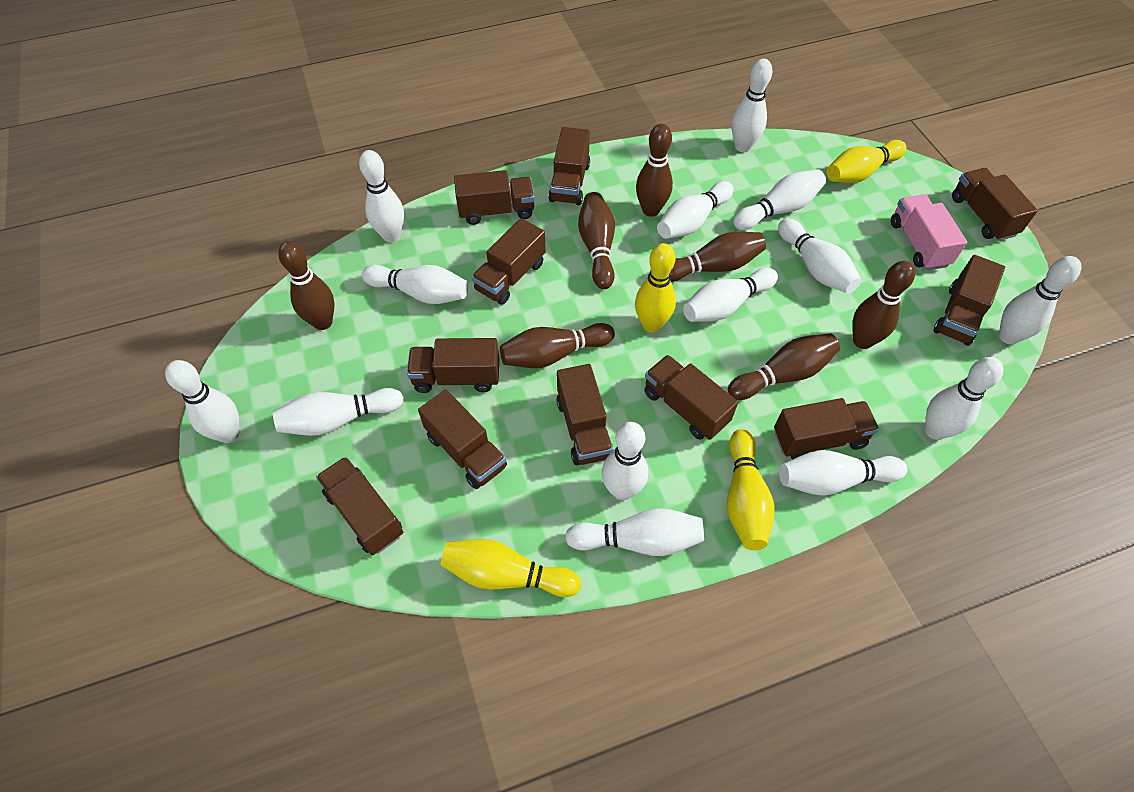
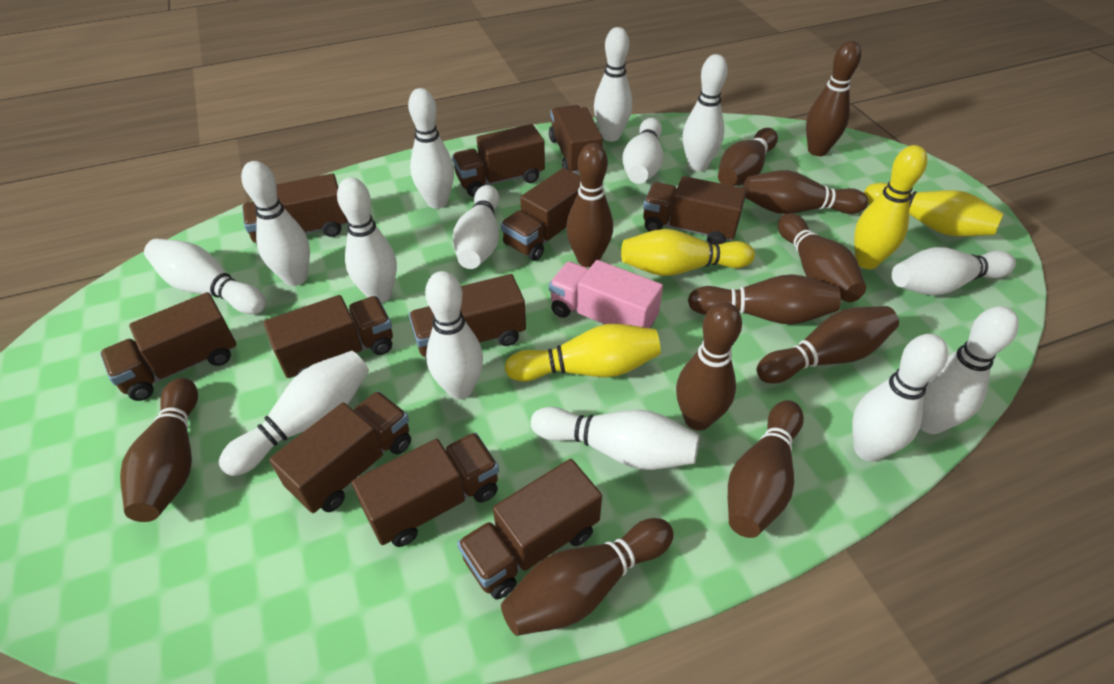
brown bowling pin: [278,241,335,330] [500,323,615,368] [578,192,615,289] [636,124,673,217] [670,232,766,282] [728,334,840,400] [852,261,915,349] = 7 -> [120,378,198,522] [501,518,674,636] [566,143,613,267] [676,302,742,430] [688,274,841,324] [718,128,778,186] [728,400,804,538] [743,170,868,214] [756,306,899,383] [778,213,866,302] [806,40,861,156] = 11

